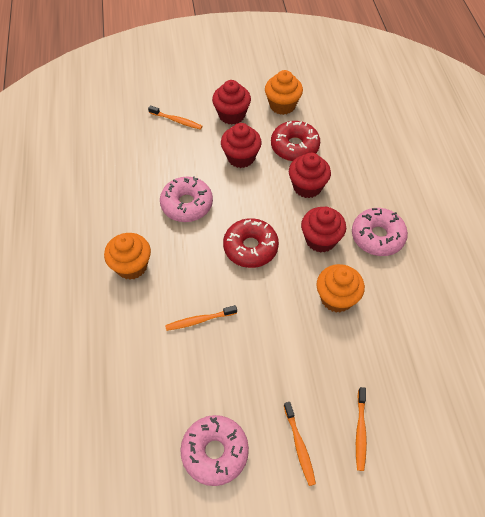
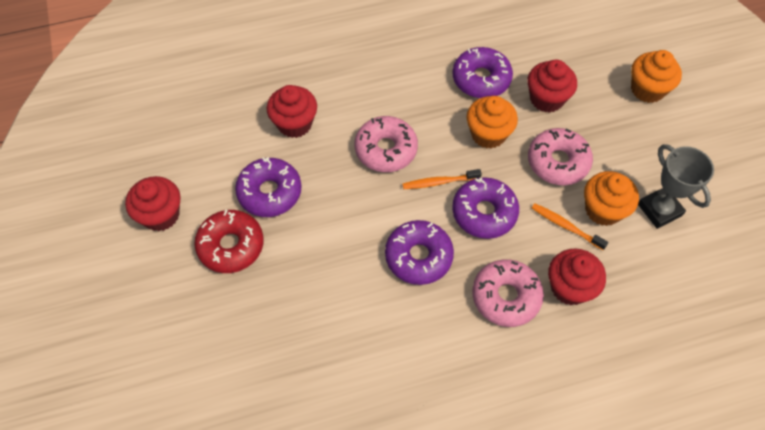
grey trophy: none = 0 -> [638,144,714,229] = 1
orange toothbrush: [148,105,203,130] [165,305,237,331] [284,402,316,486] [356,387,367,471] = 4 -> [402,169,482,189] [532,203,608,250] = 2
purple donut: none = 0 -> [235,157,301,217] [385,220,454,285] [452,47,513,98] [452,177,519,239] = 4
red donut: [223,218,279,268] [271,121,320,161] = 2 -> [194,210,264,273] = 1

